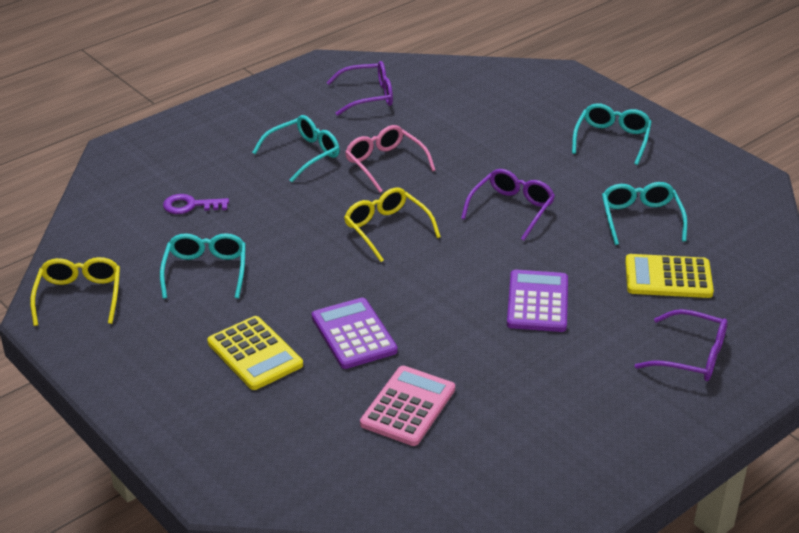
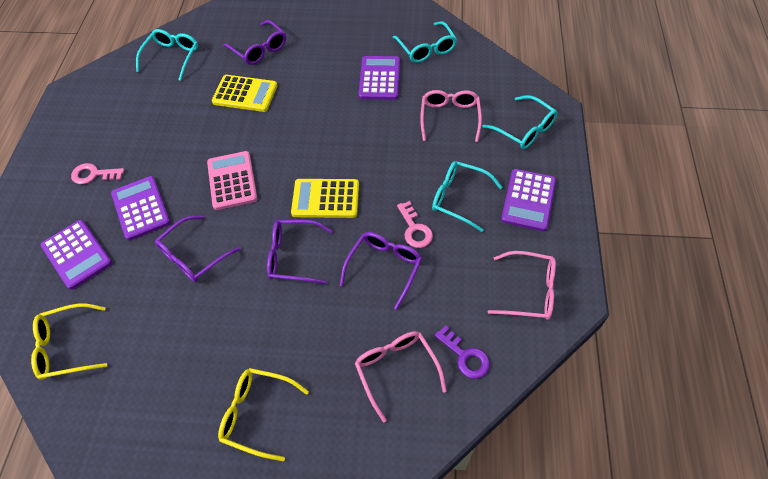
pink glasses: [345,125,435,193] = 1 -> [355,331,447,422] [420,90,482,142] [488,251,556,320] = 3
pink key: none = 0 -> [71,163,124,184] [397,201,433,248] = 2
purple calculator: [312,298,398,369] [507,270,568,332] = 2 -> [41,220,112,290] [111,176,170,241] [359,56,400,100] [501,169,556,231] = 4
purple glasses: [326,61,393,116] [461,169,555,241] [634,309,728,381] = 3 -> [155,215,241,282] [223,20,286,65] [267,220,333,284] [340,232,422,310] = 4

